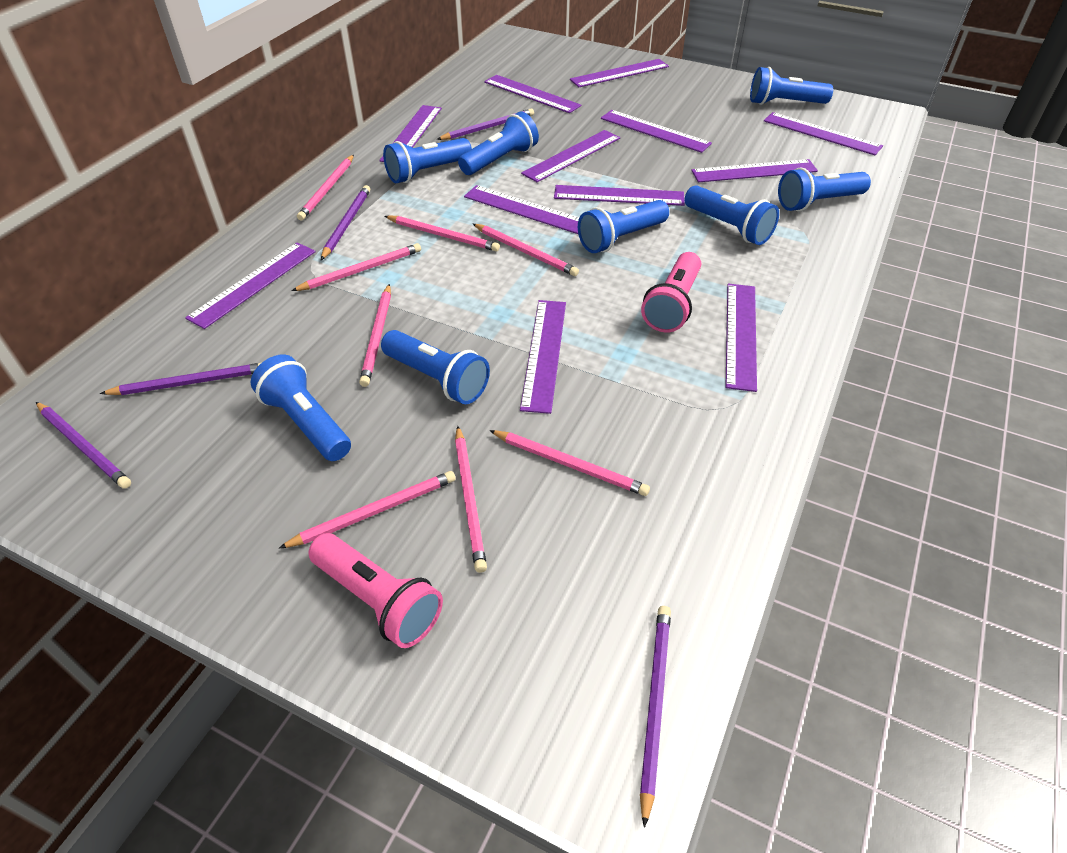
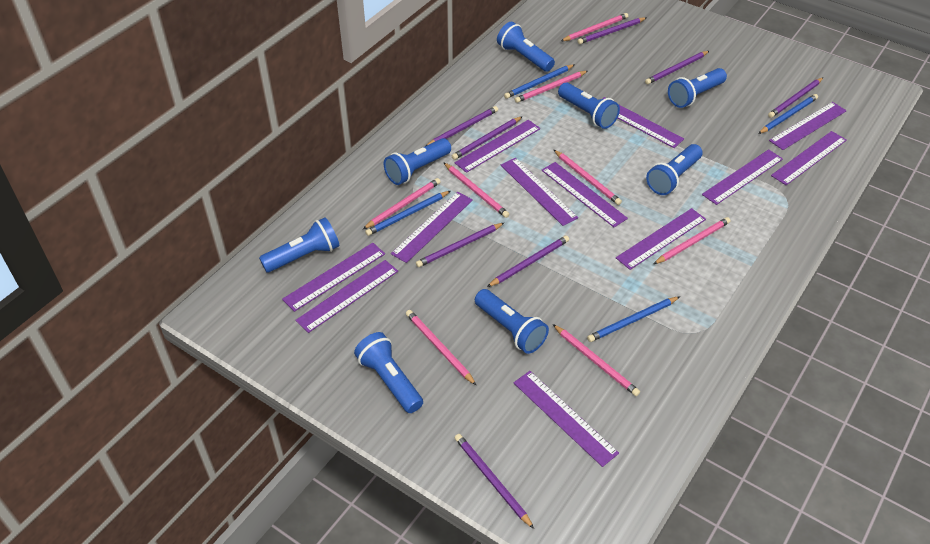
blue pencil: none = 0 -> [365,191,450,236] [504,64,575,99] [587,296,680,342] [758,94,818,134] = 4
pink flashlight: [309,533,443,648] [641,252,701,333] = 2 -> none = 0
purple pencil: [36,402,131,489] [100,363,261,395] [321,185,370,260] [437,109,534,140] [640,606,671,828] = 5 -> [416,223,504,267] [426,106,498,146] [452,116,523,160] [455,434,534,529] [487,235,569,287] [578,17,647,44] [645,51,709,84] [768,78,823,118] = 8

